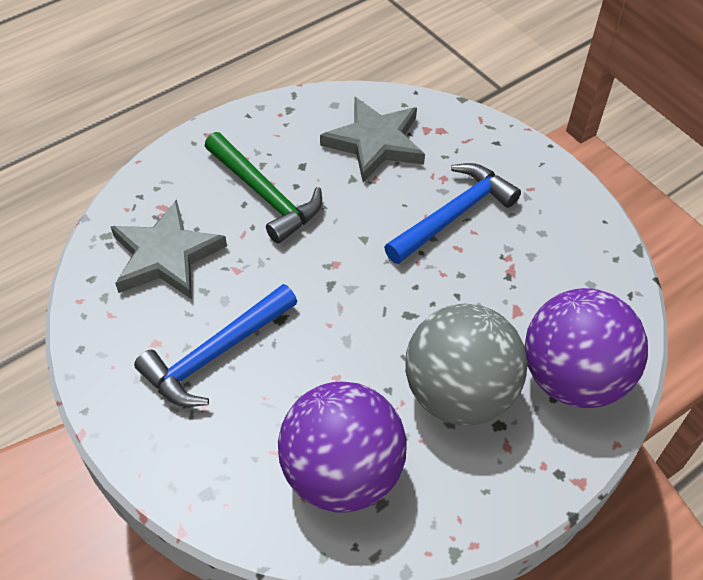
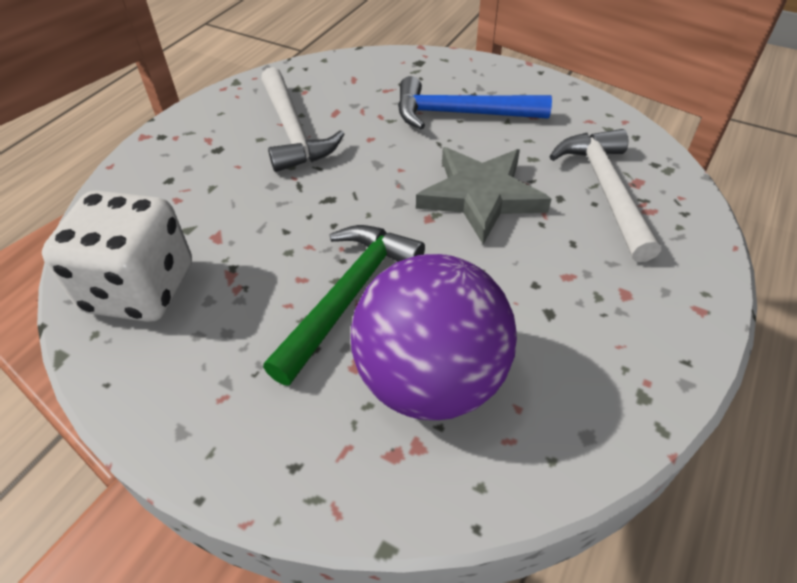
blue hammer: [134,284,297,407] [384,163,521,264] = 2 -> [398,76,552,129] = 1
grey ball: [405,304,528,425] = 1 -> none = 0
grey star: [110,200,227,299] [320,97,425,182] = 2 -> [416,147,551,244] = 1
purple ball: [278,381,407,513] [525,288,648,408] = 2 -> [351,254,517,420] = 1
white dice: none = 0 -> [42,190,192,322] = 1
white hammer: none = 0 -> [261,67,344,172] [549,129,661,262] = 2

